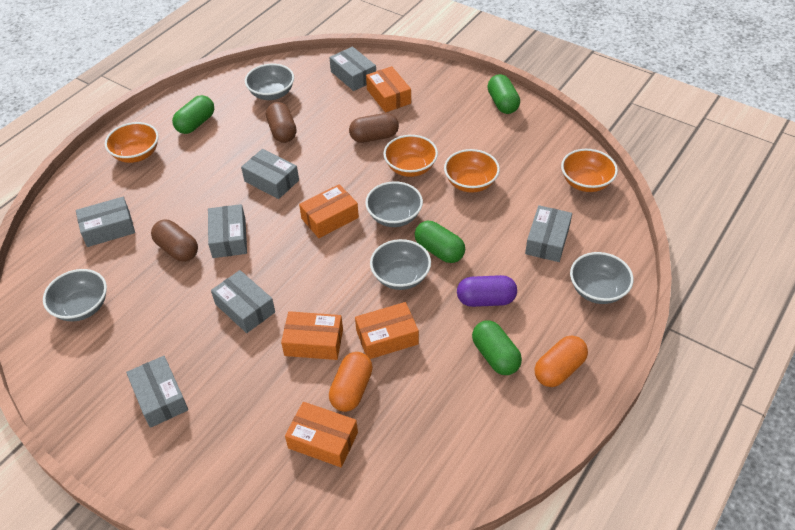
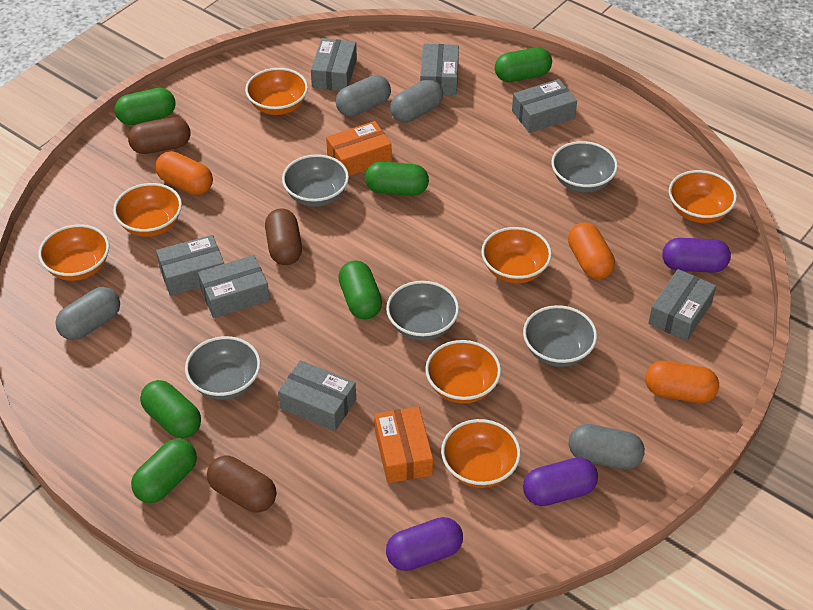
green capsule: [172,95,214,134] [415,221,465,263] [472,320,522,375] [487,74,520,114] = 4 -> [114,88,176,125] [131,439,197,503] [140,380,201,438] [338,261,382,319] [365,162,429,196] [495,47,552,82] = 6
grey capsule: none = 0 -> [55,287,120,340] [336,75,391,117] [390,79,443,123] [569,424,645,470] = 4
orange bowl: [105,122,159,163] [383,135,438,177] [444,149,500,193] [561,149,618,192] = 4 -> [38,224,109,281] [113,183,182,237] [245,68,308,115] [425,340,501,404] [441,419,521,488] [481,227,552,283] [669,170,737,223] = 7
orange box: [281,311,343,360] [285,402,358,467] [299,184,359,238] [355,302,419,359] [366,66,411,113] = 5 -> [326,121,392,176] [374,407,433,483] = 2
orange capsule: [329,352,373,412] [535,336,588,387] = 2 -> [155,151,213,195] [568,222,615,279] [645,361,719,403] = 3
purple capsule: [457,275,517,307] = 1 -> [386,517,463,571] [523,457,598,506] [662,238,731,273] = 3

